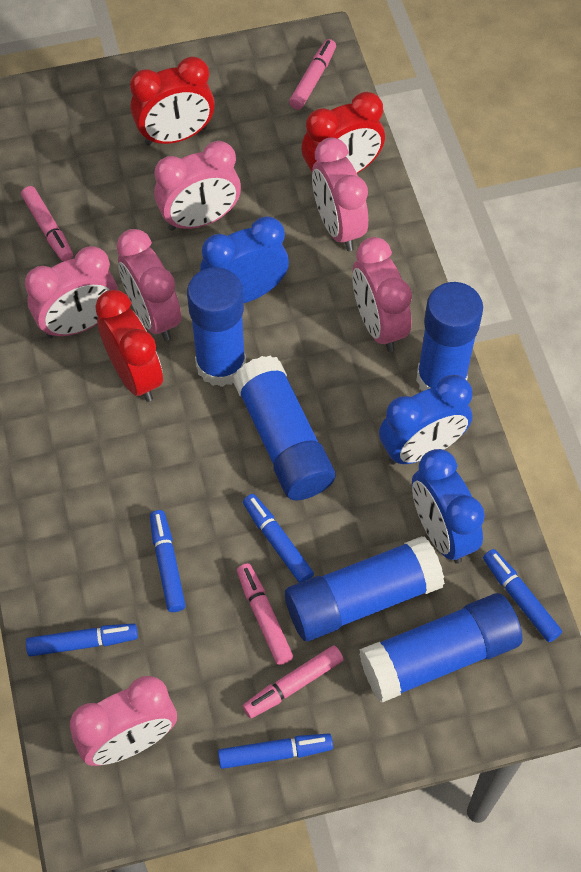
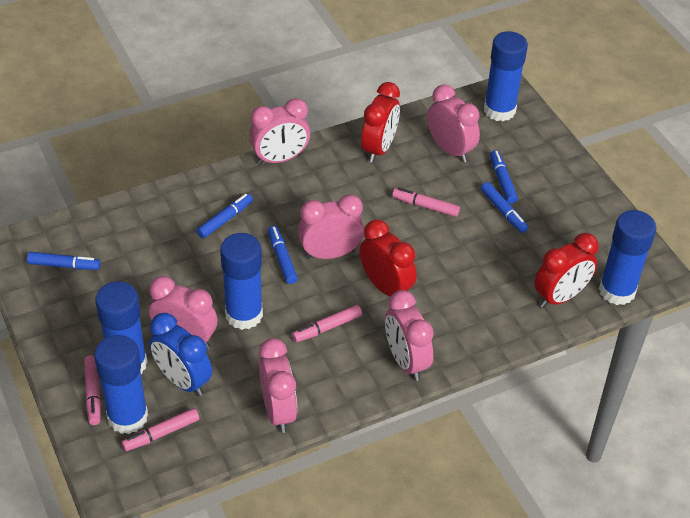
blue clock: [200,216,289,303] [379,375,472,465] [412,449,485,564] = 3 -> [149,313,212,396] = 1

